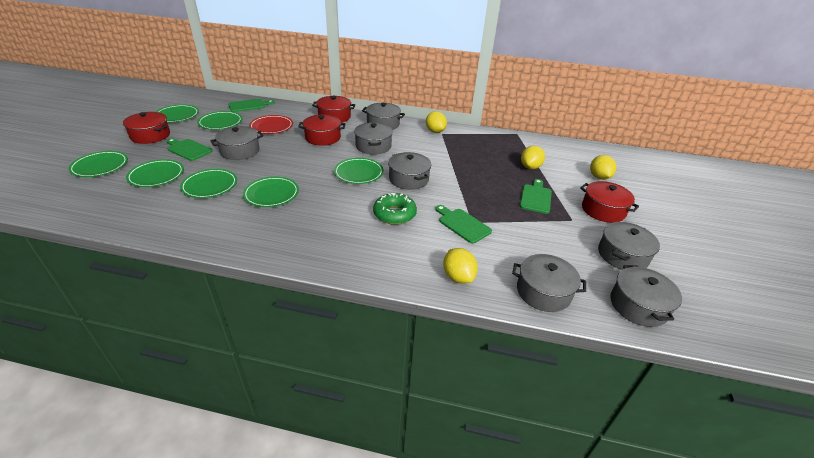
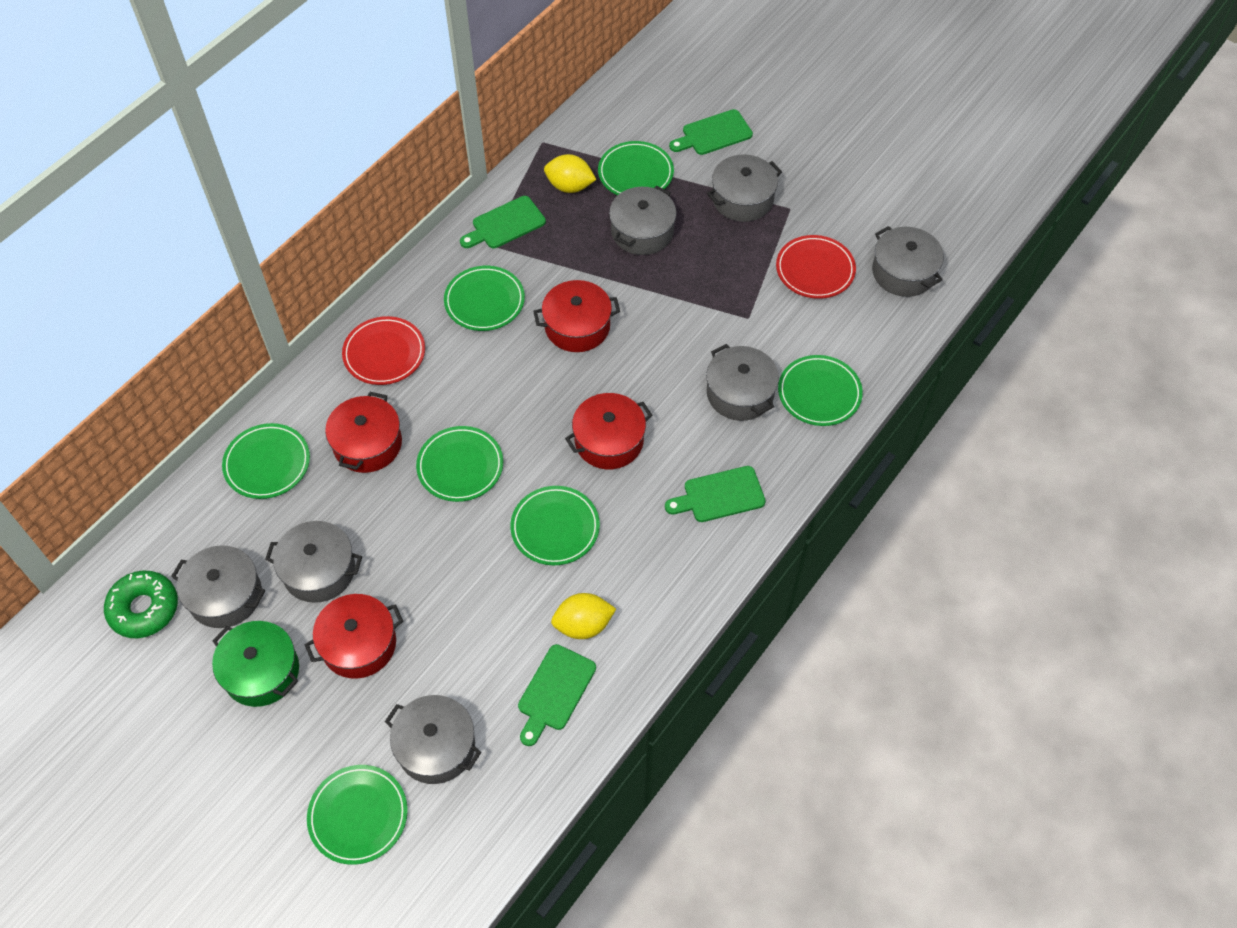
green pot: none = 0 -> [212,621,299,707] = 1
red plate: [249,115,293,134] = 1 -> [342,316,425,385] [776,235,856,299] = 2
yellow lemon: [426,111,447,133] [443,248,478,284] [521,146,545,169] [590,155,616,180] = 4 -> [544,154,597,193] [551,593,616,639] = 2

